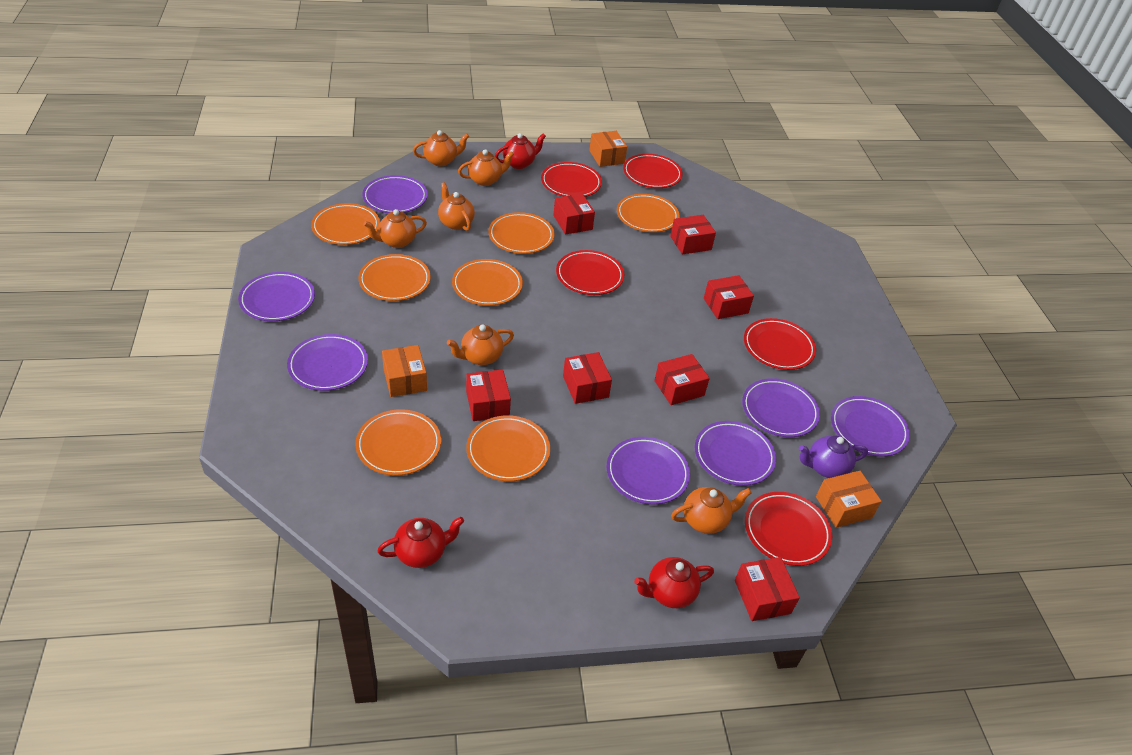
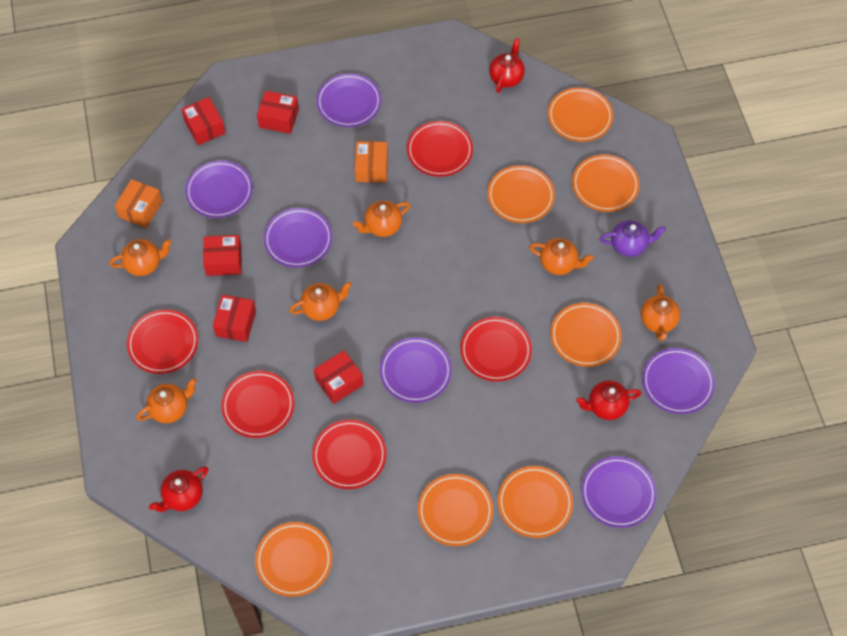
orange box: [382,345,427,397] [589,131,627,167] [816,471,882,528] = 3 -> [115,179,163,228] [355,141,388,183] = 2
purple plate: [238,272,315,321] [287,334,368,391] [362,175,428,213] [606,437,690,505] [695,421,776,486] [742,378,820,437] [831,396,910,457] = 7 -> [185,161,253,218] [264,208,332,268] [316,73,381,127] [380,337,452,403] [581,456,657,528] [642,348,715,414] = 6
red box: [466,370,511,421] [553,193,595,235] [563,352,612,404] [654,354,710,405] [670,215,716,254] [704,275,754,319] [735,557,800,621] = 7 -> [181,97,225,145] [203,235,242,276] [213,295,256,342] [257,91,299,134] [314,350,364,404] = 5

